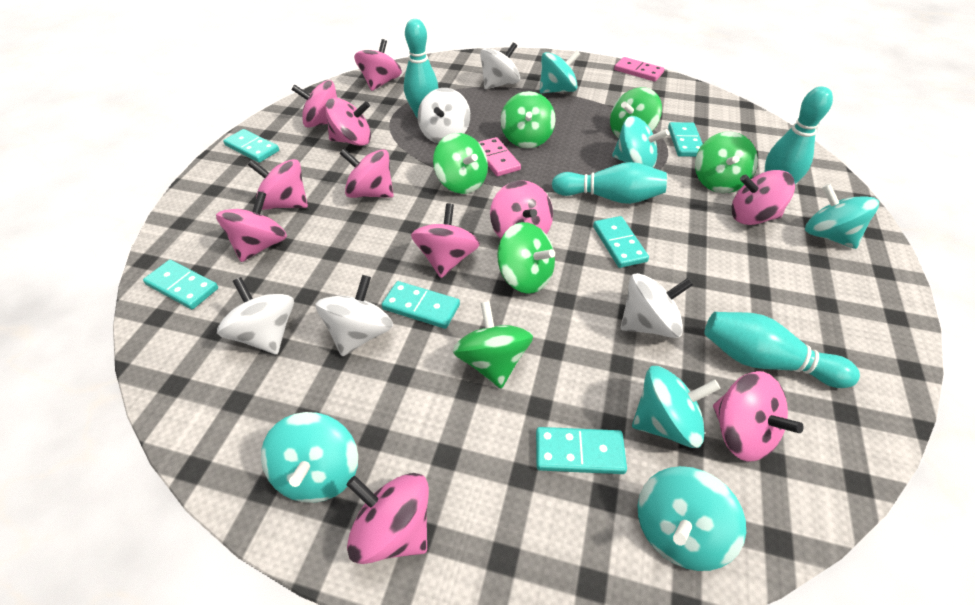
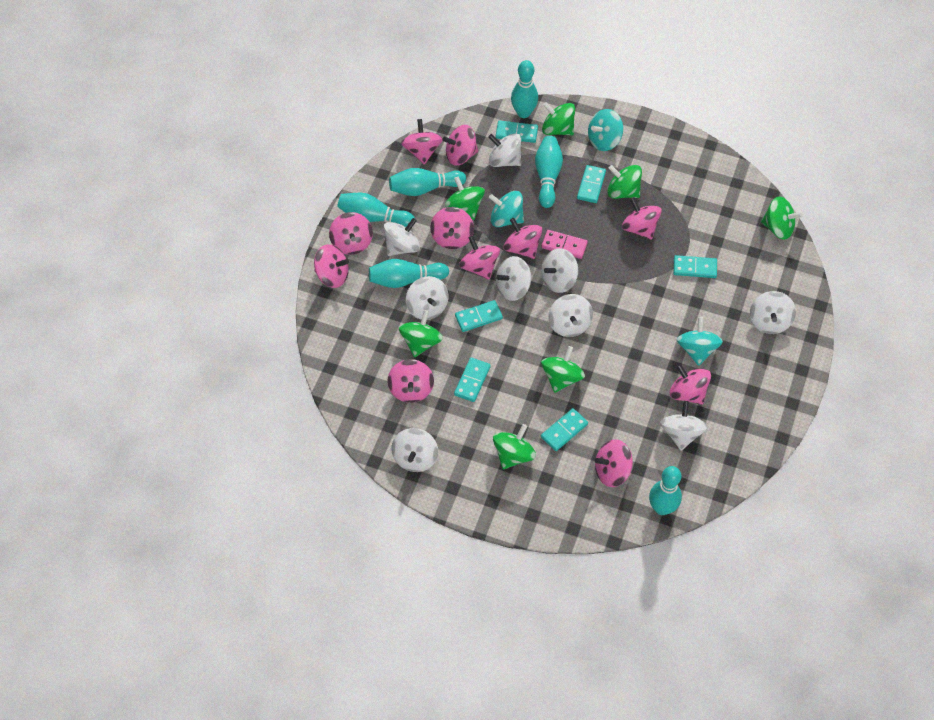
green spinning top: [433,133,488,194] [453,301,533,388] [497,222,555,294] [501,91,556,148] [610,87,662,138] [695,132,758,193] = 6 -> [399,310,443,357] [445,176,485,220] [493,424,536,469] [541,346,585,393] [542,102,575,135] [607,165,642,199] [761,196,803,240] = 7
pink domino: [479,137,521,176] [614,57,664,81] = 2 -> [541,230,588,259] = 1
turquoise bowling pin: [404,19,439,118] [552,162,667,204] [704,312,860,388] [765,86,833,184] = 4 -> [337,193,415,227] [369,259,449,288] [389,168,466,196] [511,60,538,118] [535,136,563,208] [649,466,682,515] = 6
turquoise spinning top: [261,412,358,503] [540,50,580,93] [612,116,669,168] [632,366,721,448] [638,466,746,571] [805,184,879,249] = 6 -> [489,191,524,227] [588,109,623,151] [677,317,723,366] = 3
white spinning top: [217,277,294,355] [316,275,393,356] [418,88,470,143] [480,42,520,89] [621,273,693,338] = 5 -> [383,218,420,256] [391,428,438,472] [406,276,448,320] [488,133,521,167] [496,256,531,301] [541,248,578,293] [549,294,593,337] [660,401,707,451] [750,291,796,334] = 9

